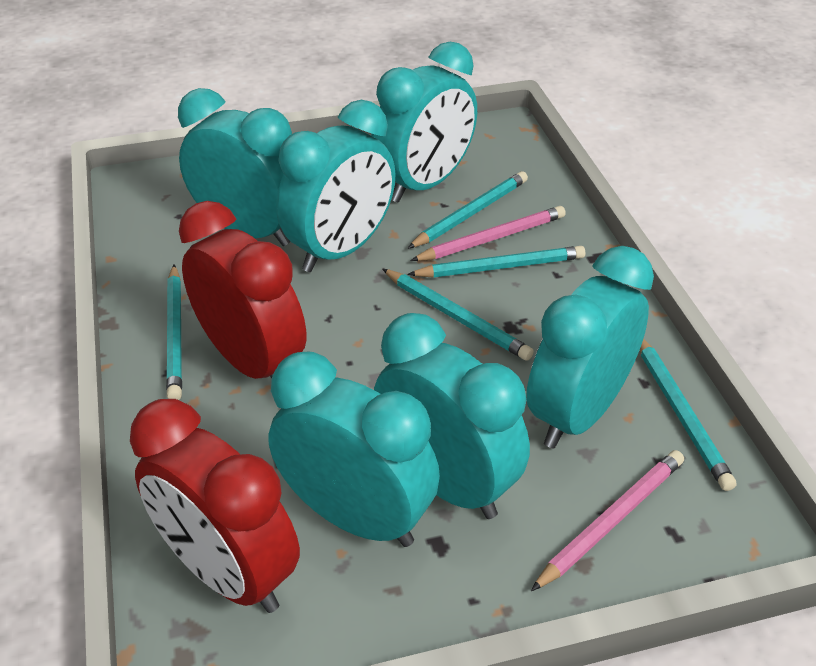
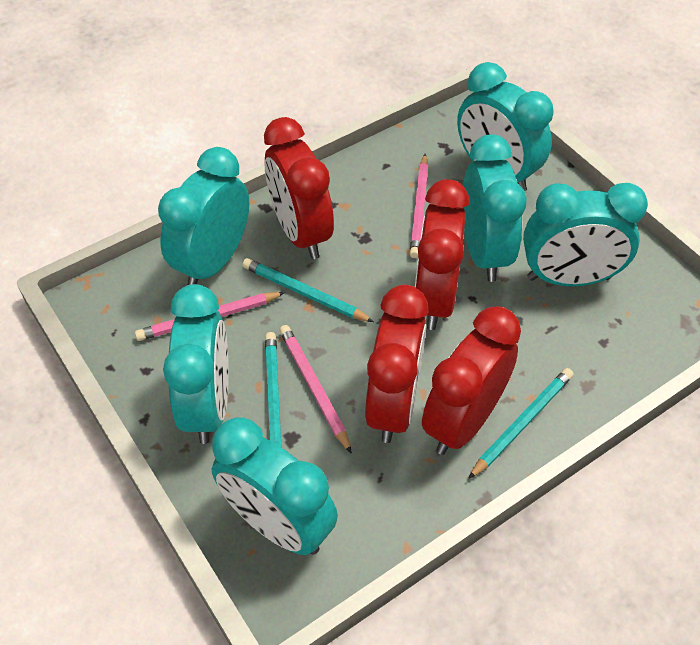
pink pencil: [410,206,566,261] [531,450,684,591] = 2 -> [135,292,285,341] [279,325,352,454] [410,154,429,258] = 3
red clock: [130,399,300,613] [179,201,306,379] = 2 -> [264,117,334,259] [365,285,429,443] [415,179,469,330] [422,307,521,455] = 4
turquoise pencil: [166,265,182,400] [383,269,534,361] [407,171,528,249] [407,246,585,277] [640,339,736,491] = 5 -> [242,258,374,322] [265,332,282,448] [468,368,574,479] = 3

